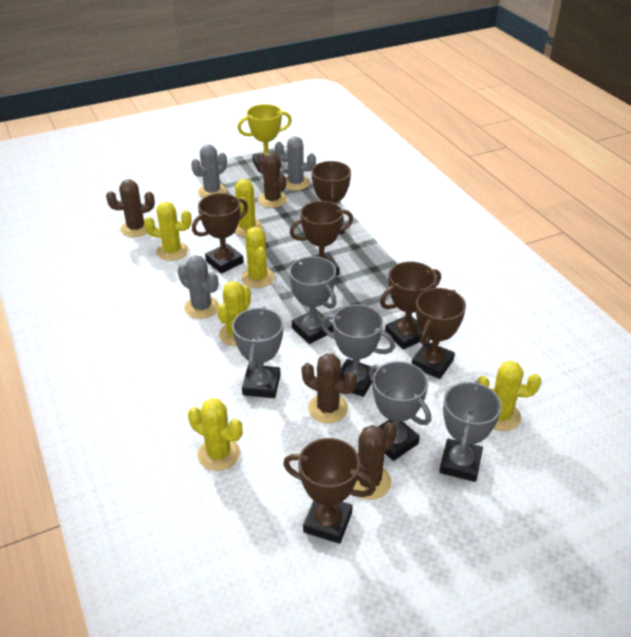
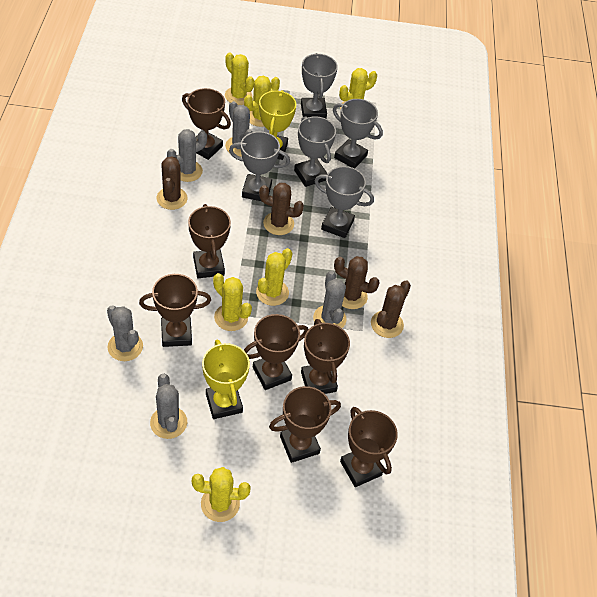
brown trophy: [192,193,248,273] [283,438,376,544] [290,201,353,276] [311,161,351,234] [380,262,441,350] [412,288,466,379] = 6 -> [139,274,211,347] [182,88,231,160] [188,204,231,278] [244,314,308,390] [269,386,341,463] [301,319,350,394] [340,407,398,487] = 7
grey cactus: [178,255,219,319] [191,144,227,198] [275,136,316,191] = 3 -> [107,305,143,361] [150,374,187,439] [167,129,207,182] [225,101,253,157] [313,271,347,328] = 5
yellow trophy: [237,104,292,172] = 1 -> [202,339,250,419] [259,90,296,160] = 2

